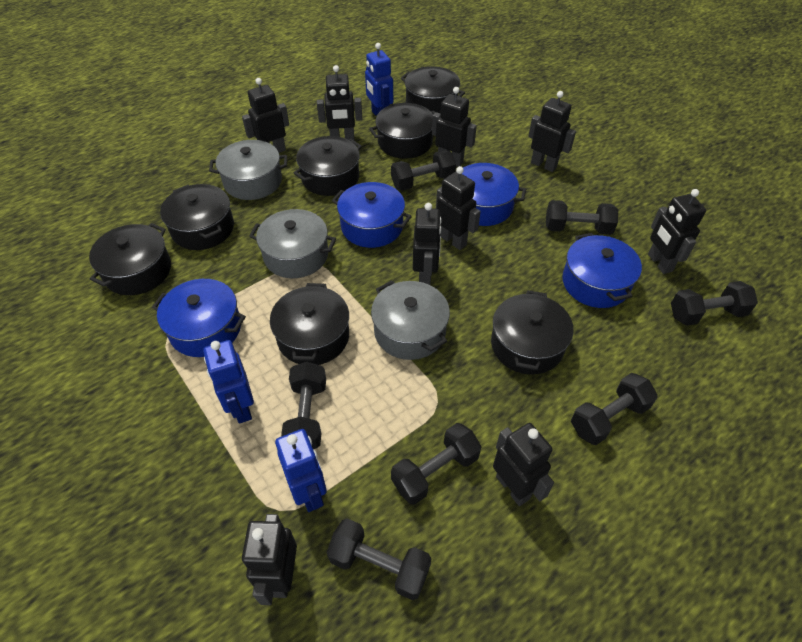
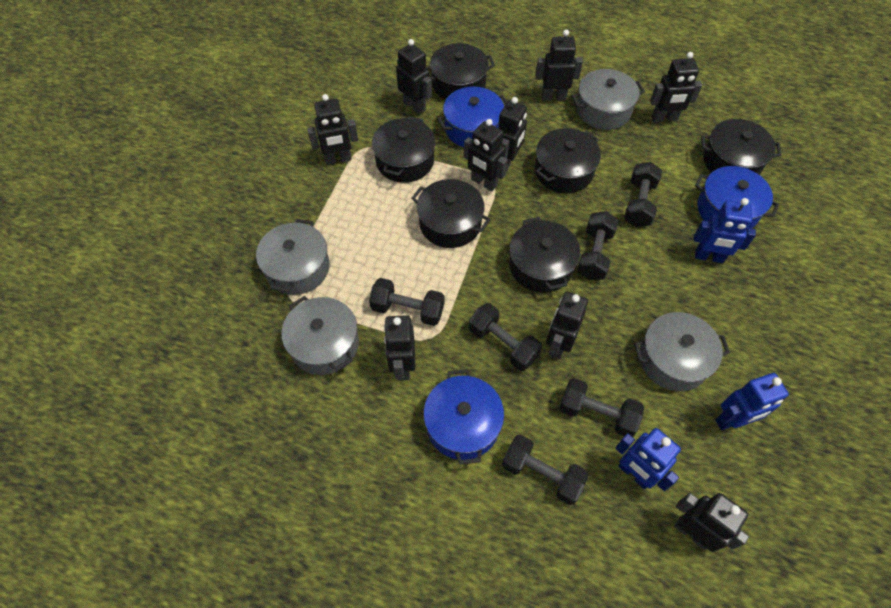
black dumbbell: [281,362,326,449] [326,518,432,600] [391,150,456,191] [391,423,482,505] [546,200,618,235] [571,373,658,445] [671,281,758,326] = 7 -> [369,278,444,326] [469,303,542,371] [502,434,589,505] [559,378,644,437] [577,211,618,280] [624,162,662,227] = 6
black pot: [89,223,171,295] [160,184,234,250] [270,283,349,365] [294,136,362,196] [369,103,435,159] [401,66,465,113] [491,290,574,375] = 7 -> [372,116,435,183] [411,179,491,248] [426,43,495,100] [509,217,580,293] [535,128,601,193] [701,119,781,175] = 6
blue pot: [152,279,246,357] [332,182,412,248] [448,163,526,226] [562,233,642,308] = 4 -> [423,369,504,465] [437,87,508,147] [695,166,779,229] = 3
grey pot: [209,140,287,200] [249,209,336,278] [371,280,450,360] = 3 -> [256,219,330,295] [281,296,359,375] [571,69,645,130] [634,312,730,391] = 4

